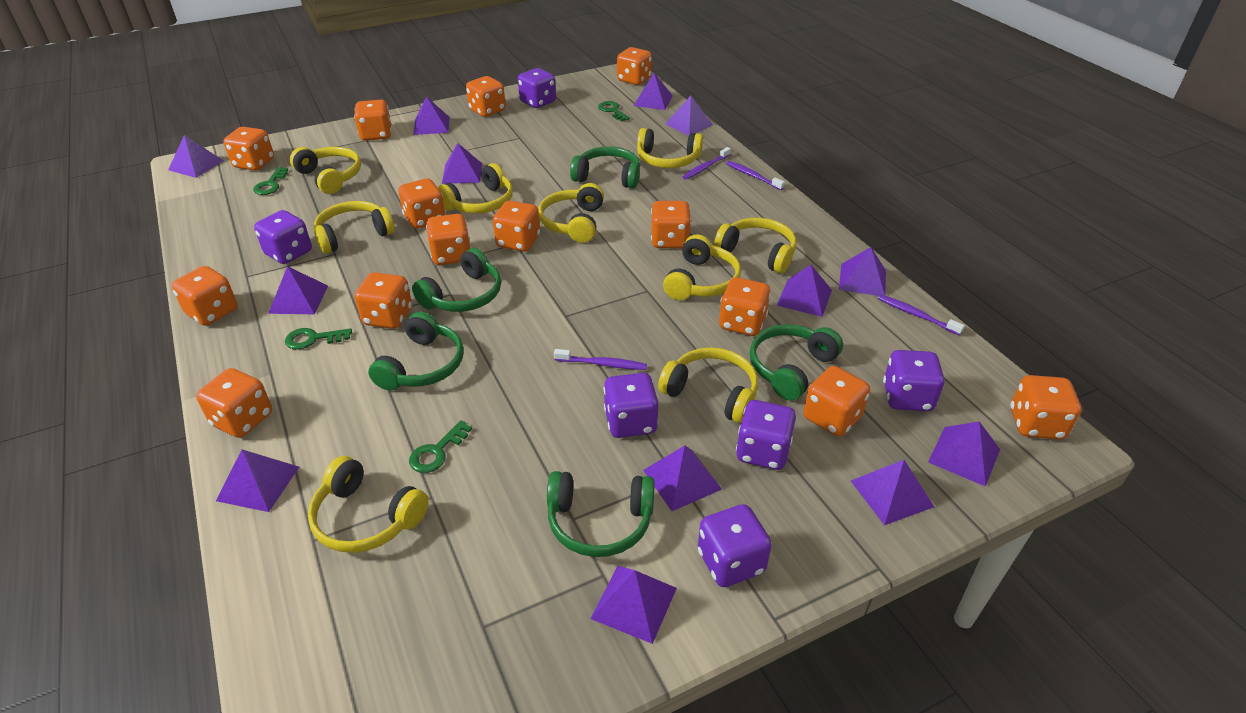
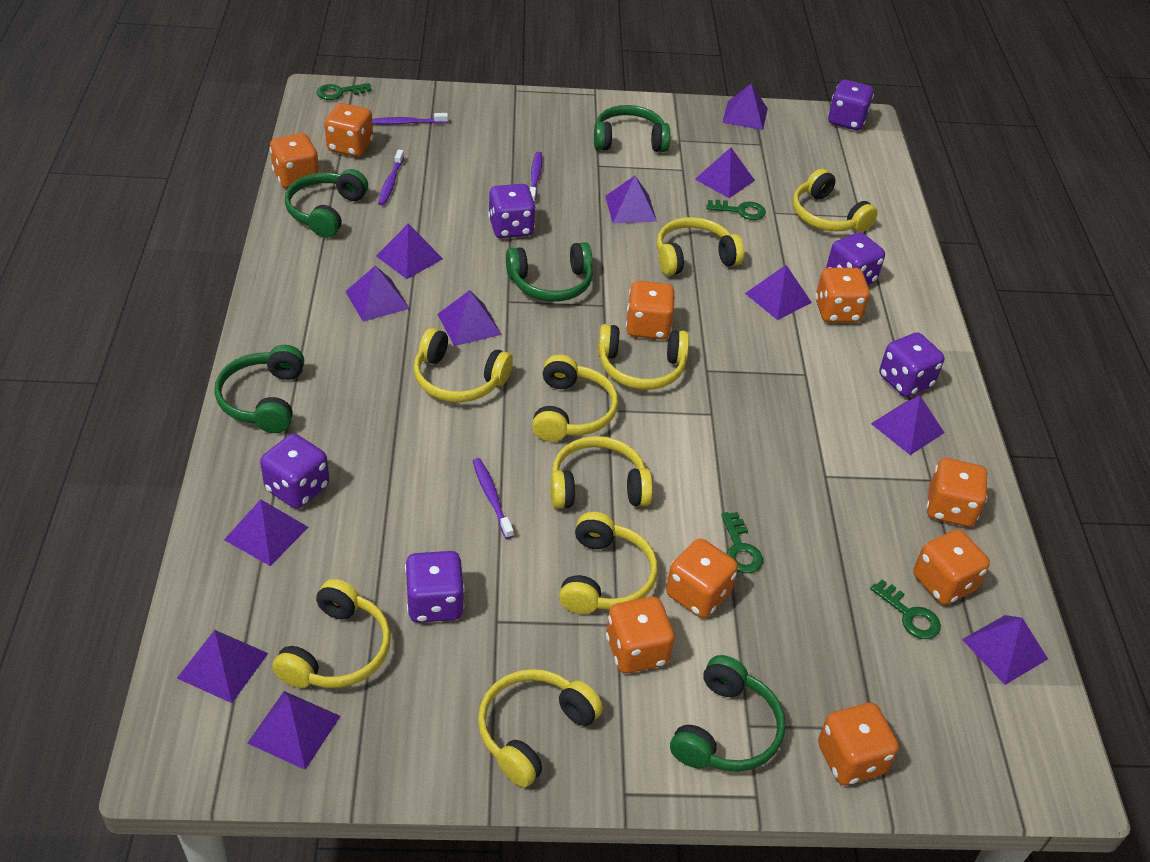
orange dice: [172,266,237,326] [196,368,272,438] [223,127,274,171] [354,100,391,141] [355,272,412,329] [399,178,446,229] [426,214,471,265] [466,76,506,117] [493,201,540,252] [617,47,652,85] [651,201,691,248] [719,277,771,336] [803,366,870,437] [1011,375,1081,439] = 14 -> [270,133,320,189] [325,103,373,157] [606,597,675,673] [626,281,675,339] [666,539,738,618] [815,268,870,323] [818,703,899,785] [913,529,990,605] [926,458,988,527] = 9
purple pyramid: [168,135,224,178] [216,449,299,512] [268,266,328,314] [413,97,449,135] [442,143,482,184] [591,566,677,644] [633,73,673,110] [643,446,722,511] [665,96,713,136] [776,265,832,317] [839,247,886,296] [851,460,934,525] [928,421,1000,487] = 13 -> [177,630,269,703] [224,499,309,566] [247,691,340,770] [345,266,410,322] [376,223,443,279] [437,290,502,346] [605,176,657,223] [695,147,755,198] [722,84,768,130] [745,265,812,320] [871,395,944,455] [962,615,1048,685] = 12

